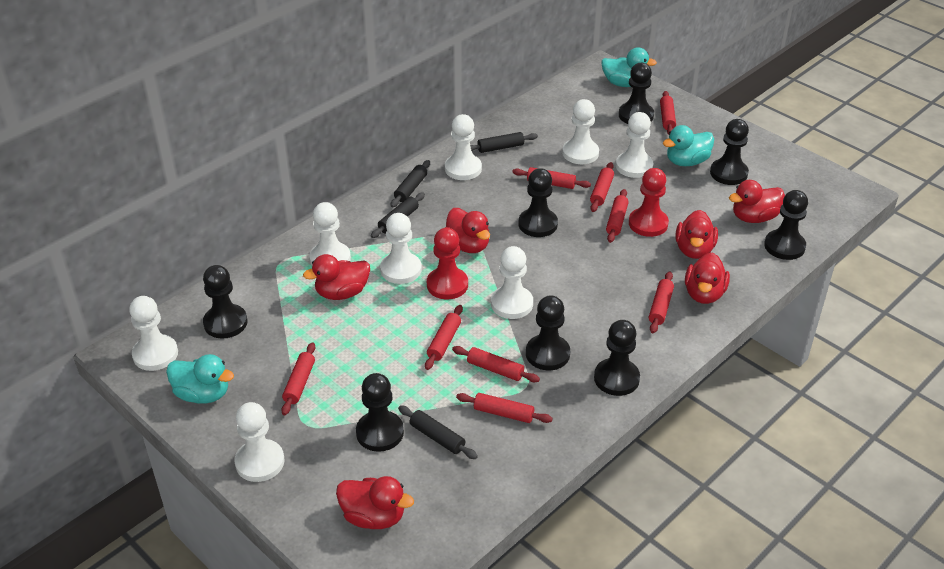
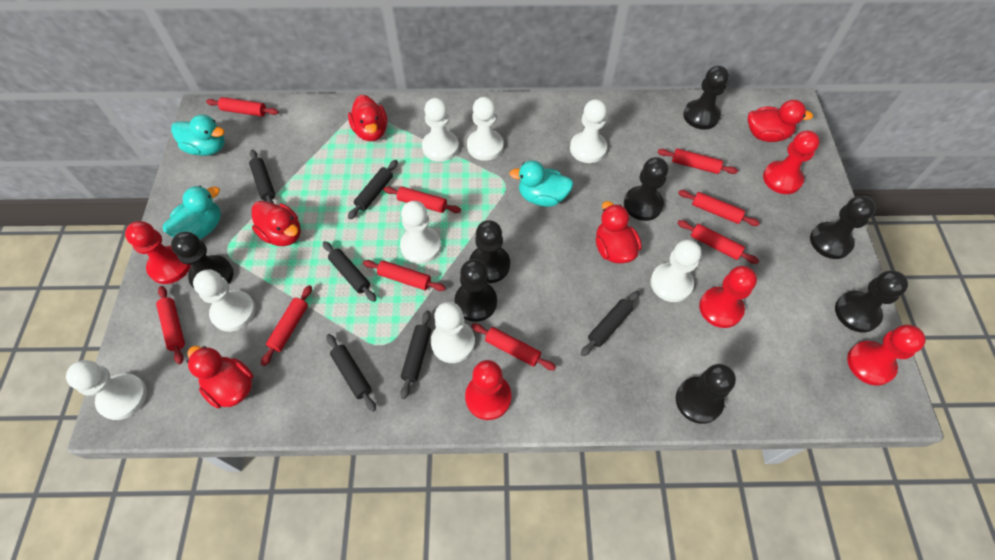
black rolling pin: [371,193,425,238] [391,160,430,207] [398,405,478,459] [470,132,538,153] = 4 -> [249,149,275,204] [323,241,376,302] [326,334,376,412] [348,160,398,219] [400,310,431,399] [581,291,640,356] = 6
red duck: [303,254,370,300] [336,476,414,529] [445,208,490,253] [676,210,718,259] [685,253,730,304] [729,180,785,223] = 6 -> [187,346,253,408] [252,201,301,246] [348,95,387,141] [596,201,642,264] [748,100,813,142] = 5
red pawn: [427,228,468,299] [629,168,669,237] = 2 -> [125,221,191,284] [465,360,512,420] [699,266,757,328] [763,130,820,194] [847,324,926,386] = 5

